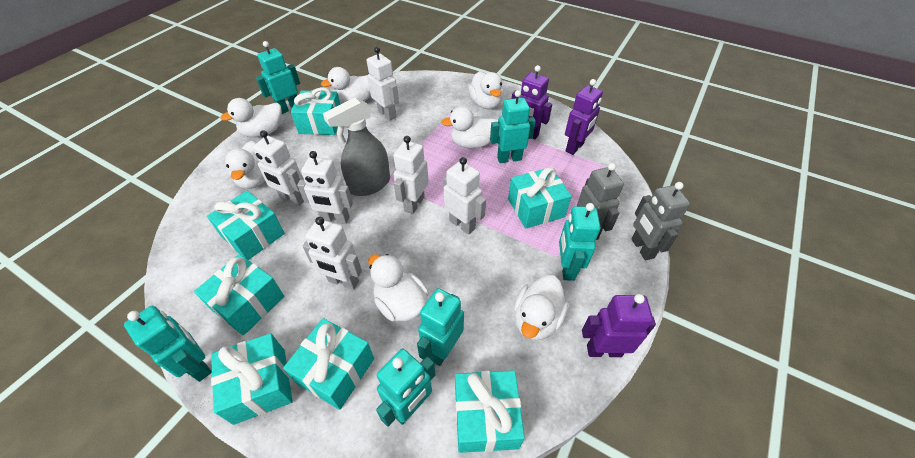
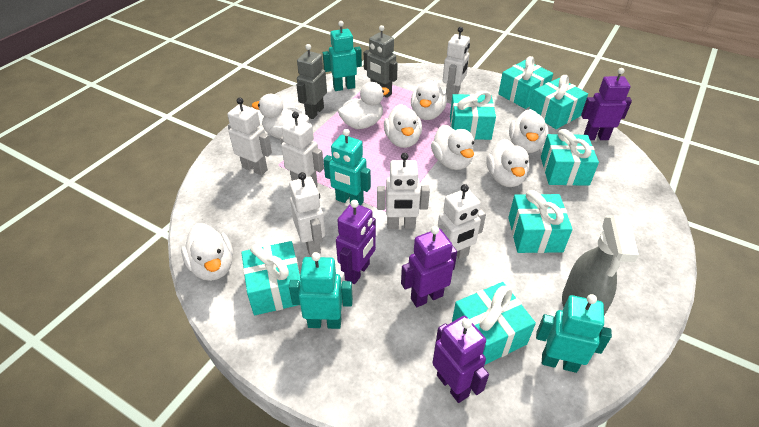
purple robot: [512,65,552,140] [565,79,603,155] [582,294,656,357] = 3 -> [336,200,376,284] [401,226,457,307] [432,316,489,403] [581,68,632,140] = 4
turquoise robot: [124,306,212,382] [256,41,300,114] [376,349,436,427] [417,288,464,366] [490,90,536,163] [559,203,600,281] = 6 -> [289,252,353,329] [323,21,362,91] [323,129,371,205] [536,294,612,373] = 4
white duck: [220,98,282,137] [225,141,265,189] [321,67,371,104] [368,254,429,322] [441,106,498,149] [468,71,503,109] [514,275,569,340] = 7 -> [181,223,233,281] [252,94,309,139] [338,82,389,129] [384,104,422,148] [411,80,447,120] [431,125,474,170] [486,139,529,187] [509,109,549,153] = 8

